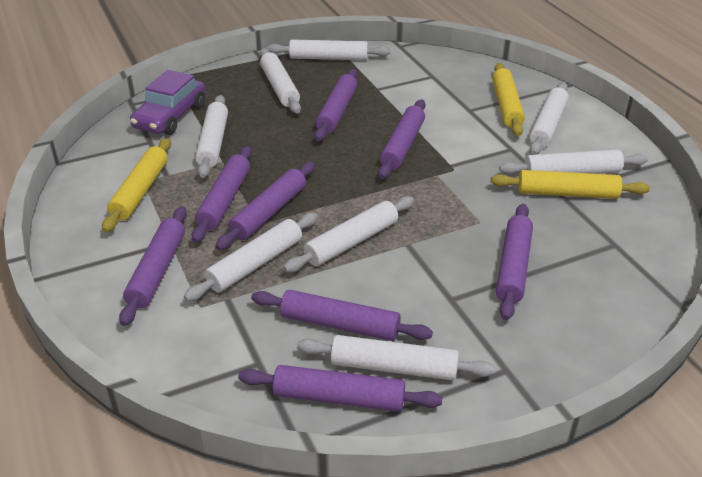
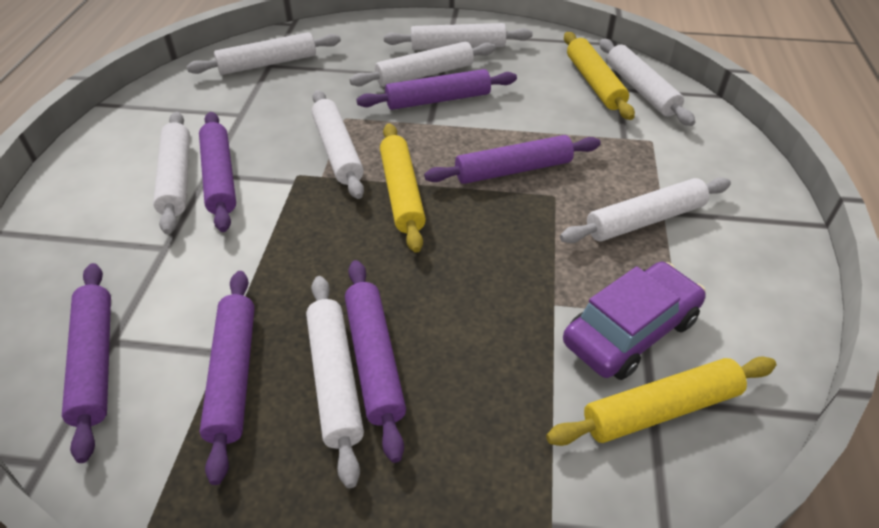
purple rolling pin: [119,206,187,326] [191,146,252,243] [215,162,315,250] [238,365,443,412] [251,290,433,341] [314,69,358,141] [378,99,426,179] [496,204,533,320] = 8 -> [62,263,111,463] [199,112,236,232] [199,271,255,485] [345,260,406,463] [357,69,517,110] [424,135,601,184] = 6

